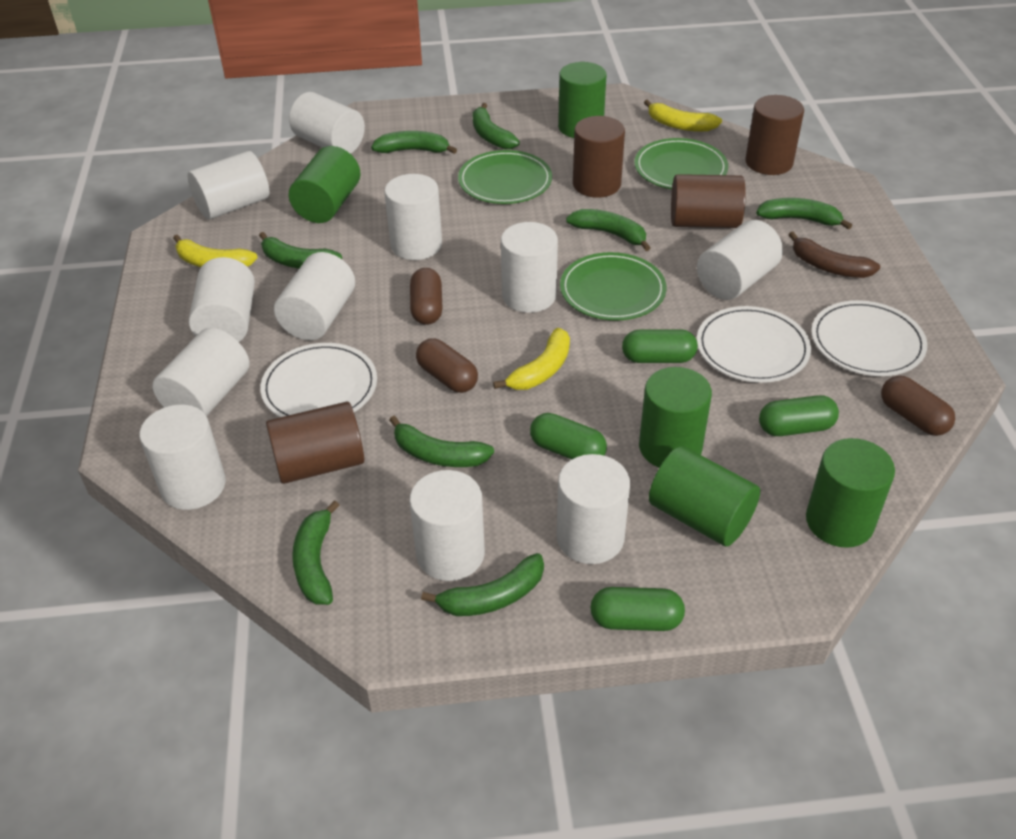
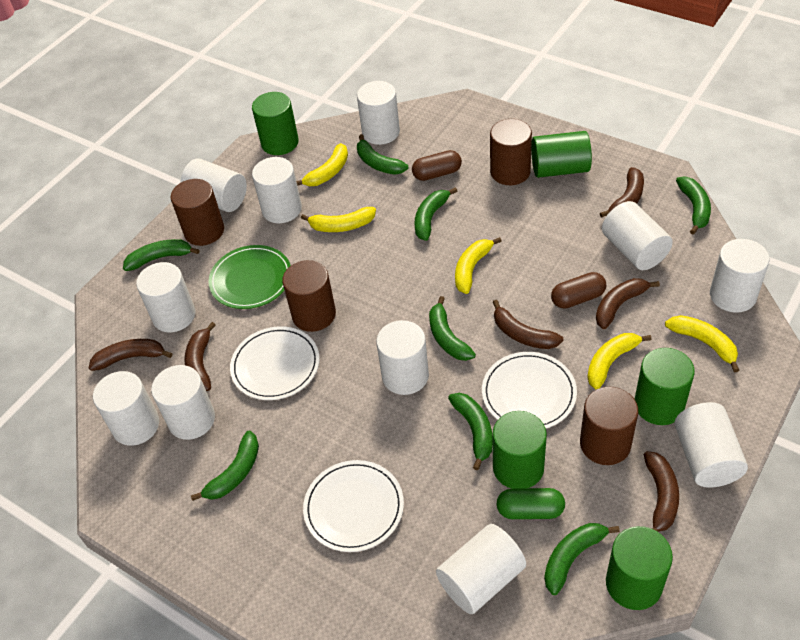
brown banana: [788,232,880,278] = 1 -> [89,339,172,371] [184,322,216,391] [493,300,563,349] [596,278,660,329] [600,167,644,218] [644,451,679,532] = 6
brown capsule: [410,268,442,325] [416,338,478,393] [881,376,955,436] = 3 -> [412,150,462,181] [551,272,606,309] = 2
green capsule: [530,413,607,460] [590,587,685,631] [622,329,698,363] [759,395,839,436] = 4 -> [497,488,565,519] = 1
green plate: [458,150,552,204] [560,252,667,321] [634,138,728,189] = 3 -> [208,245,291,309] = 1
yellow banana: [173,235,258,267] [493,328,570,390] [644,99,722,132] = 3 -> [296,143,348,186] [301,207,376,232] [455,237,501,294] [587,333,651,389] [665,315,739,372] = 5

